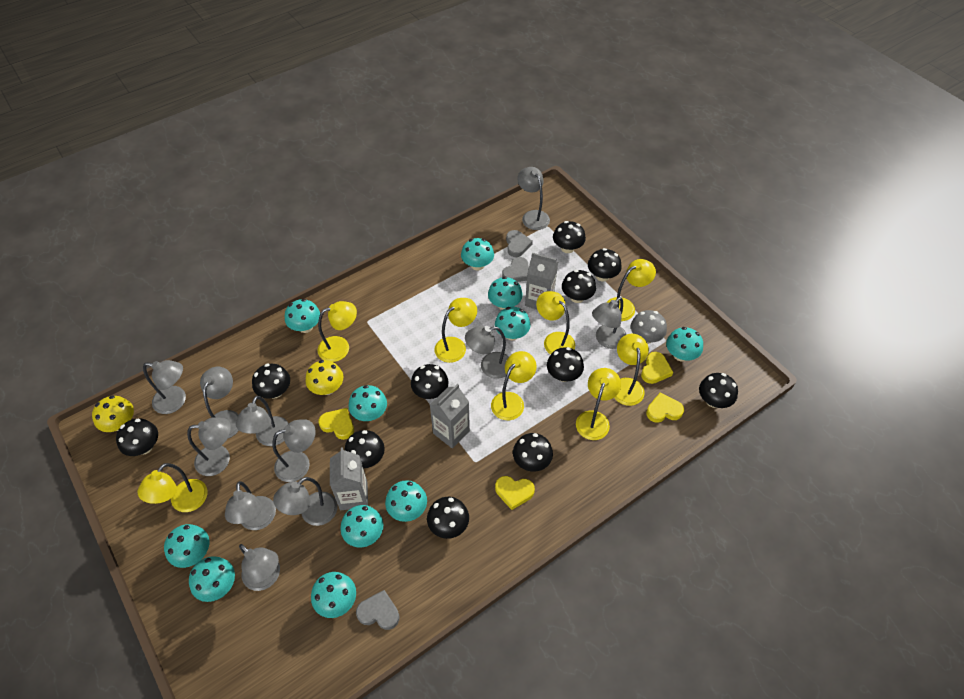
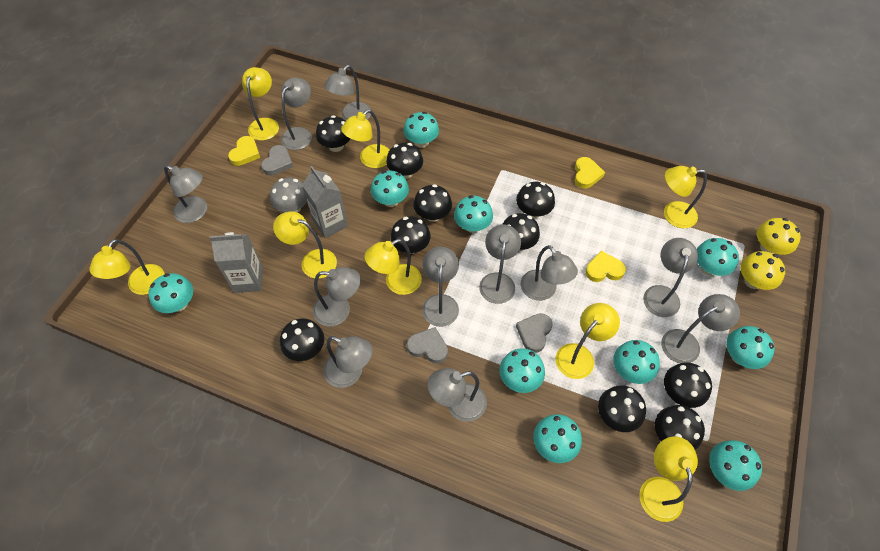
black mushroom: [116,418,158,456] [252,364,290,399] [345,430,385,468] [411,364,449,399] [427,497,469,539] [513,433,553,472] [547,347,584,382] [553,221,586,253] [562,270,596,303] [588,248,622,281] [699,373,738,408] = 11 -> [280,318,324,361] [316,115,350,152] [386,143,423,179] [391,217,430,254] [413,184,452,222] [502,213,540,251] [516,182,555,218] [598,385,646,432] [655,405,705,450] [664,362,712,408] = 10
grey carton: [330,447,368,510] [430,384,470,448] [525,253,558,309] = 3 -> [209,232,263,293] [302,166,348,238] = 2
turquoise mushroom: [164,524,209,568] [189,556,235,602] [285,299,320,333] [311,572,356,618] [341,505,383,547] [348,385,387,421] [385,480,427,522] [461,238,494,270] [488,277,523,310] [495,307,531,341] [666,327,703,362] = 11 -> [148,273,193,313] [371,171,409,207] [403,112,439,148] [454,195,493,233] [500,348,545,393] [533,414,582,463] [613,340,660,384] [697,238,739,276] [709,440,762,491] [726,326,775,369] = 10
yellow heart: [319,408,354,440] [495,476,535,510] [641,352,673,384] [646,392,684,423] = 4 -> [228,136,260,166] [574,157,605,189] [585,251,626,282] = 3

